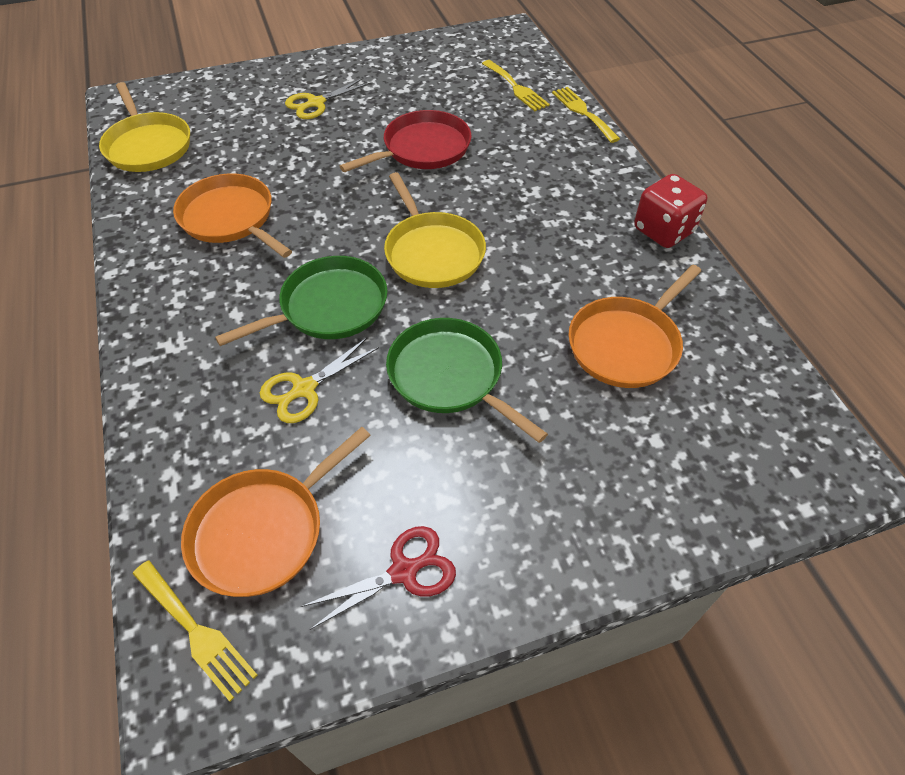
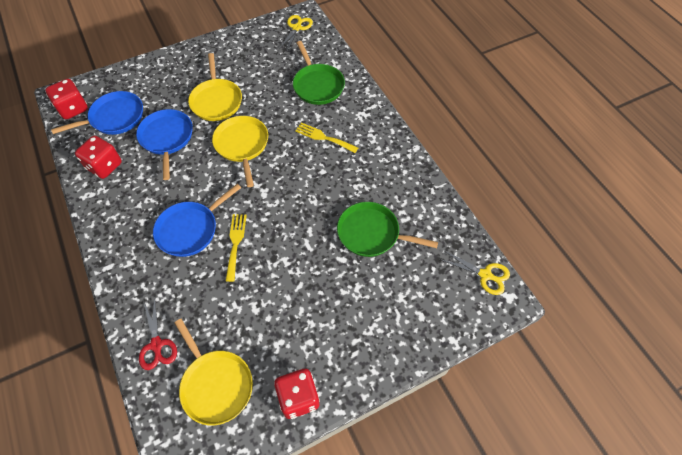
blue pan: none = 0 -> [51,91,143,135] [136,109,193,180] [153,184,241,257] = 3
orange pan: [173,173,292,258] [181,427,371,597] [568,265,701,388] = 3 -> none = 0
red dice: [634,174,707,248] = 1 -> [45,79,88,119] [75,136,122,179] [274,369,320,419] = 3
red pan: [340,110,472,172] = 1 -> none = 0
yellow fork: [133,560,257,701] [482,60,550,111] [552,87,620,143] = 3 -> [226,214,247,282] [295,122,358,153] = 2
yellow pan: [99,82,190,172] [384,172,486,288] = 2 -> [174,319,253,426] [188,53,242,121] [212,116,268,187] = 3

